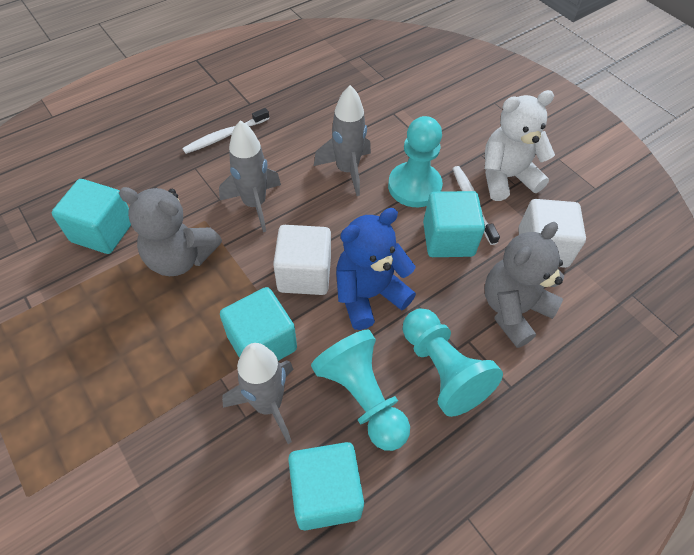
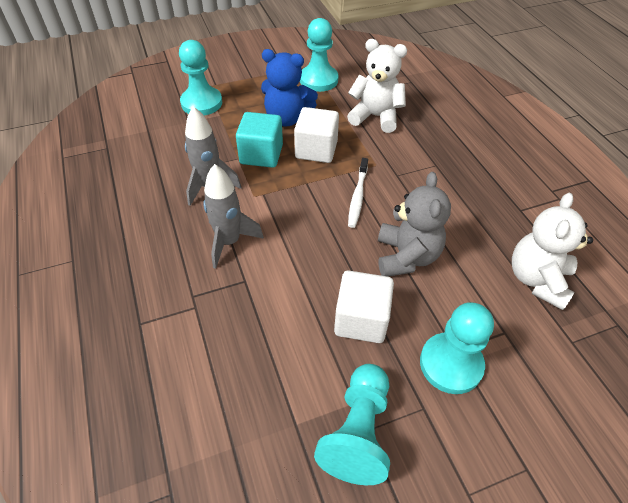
grey rocket: [219,120,281,232] [222,343,293,444] [314,85,371,196] = 3 -> [185,107,241,206] [203,164,264,269] = 2
grey teddy bear: [119,187,222,276] [484,222,564,348] = 2 -> [378,172,451,277] = 1
turquoise cube: [52,179,131,254] [220,287,297,361] [288,442,364,530] [423,191,485,257] = 4 -> [236,112,283,168] = 1
turquoise pawn: [311,330,410,451] [388,116,443,207] [403,308,503,417] = 3 -> [179,40,222,115] [300,18,339,92] [314,364,390,485] [420,302,494,394] = 4
white teddy bear: [484,90,555,201] = 1 -> [347,39,407,133] [512,193,593,310] = 2
white toothbrush: [182,108,269,154] [452,166,500,245] = 2 -> [348,158,368,228] = 1

